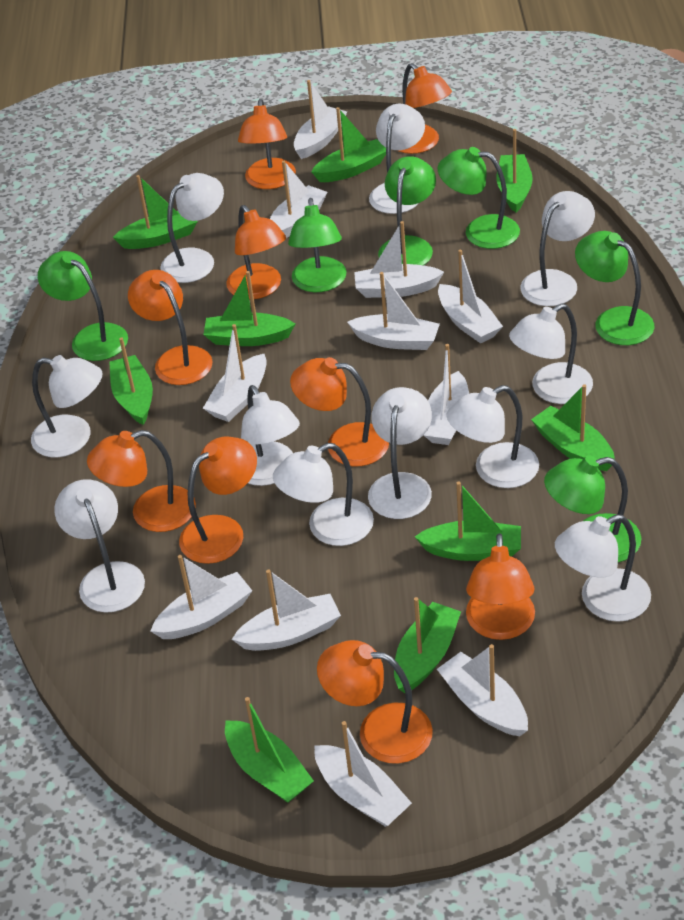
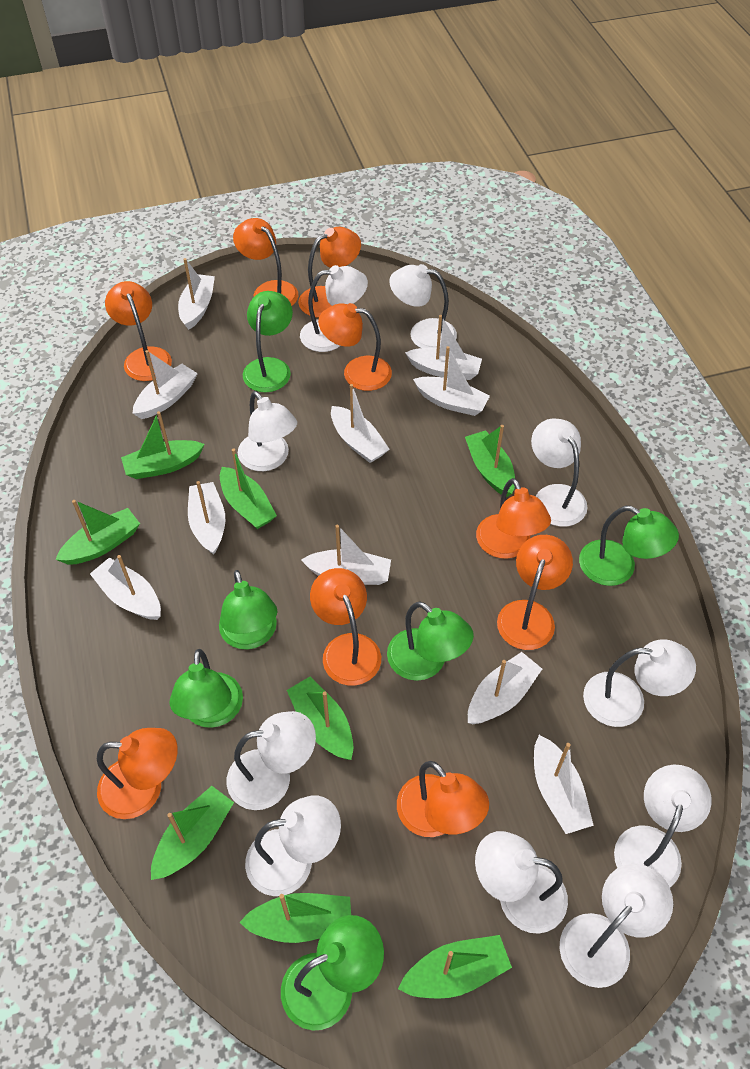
green boat: [109,337,153,425] [113,175,198,249] [203,271,295,346] [225,697,314,803] [312,107,386,182] [394,597,461,693] [415,481,521,561] [496,129,533,213] [531,384,615,471] = 9 -> [55,500,140,565] [121,411,205,479] [151,786,234,880] [220,448,277,529] [239,893,351,943] [287,677,354,760] [398,935,512,999] [465,425,515,497] = 8
white boat: [150,555,252,639] [203,324,267,422] [232,569,341,651] [270,161,327,238] [294,80,347,159] [314,721,412,827] [347,272,440,350] [354,221,444,298] [424,344,469,445] [437,644,528,736] [438,250,503,344] = 11 -> [90,555,161,620] [133,350,198,419] [178,258,215,330] [188,481,225,555] [301,525,391,585] [331,384,390,463] [405,315,482,380] [413,346,490,416] [468,652,542,724] [534,735,594,834] = 10
white lamp: [31,355,103,458] [54,479,145,613] [160,173,224,283] [241,385,300,486] [273,443,374,546] [368,387,432,519] [369,104,425,214] [447,385,539,488] [509,304,593,404] [520,191,595,306] [555,515,651,622] = 11 -> [227,711,316,810] [238,391,297,471] [245,795,341,896] [300,265,368,352] [389,264,457,348] [475,831,568,934] [531,419,588,527] [559,864,673,988] [583,639,696,727] [614,765,712,887] = 10

